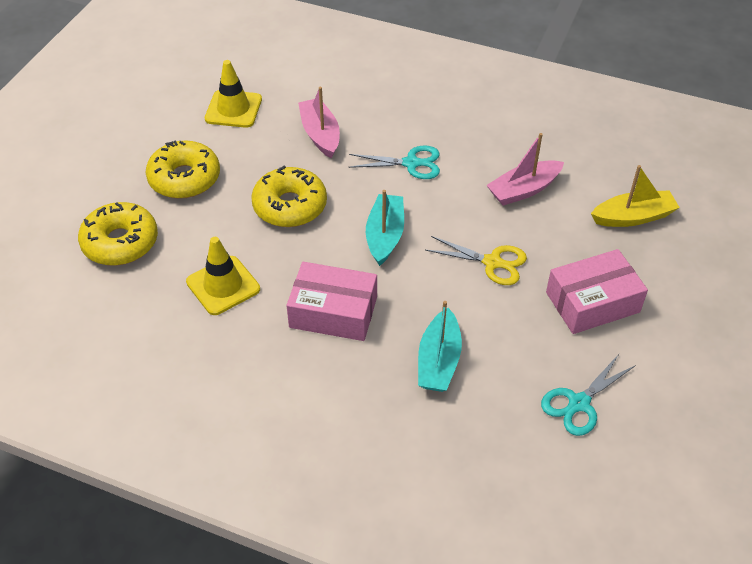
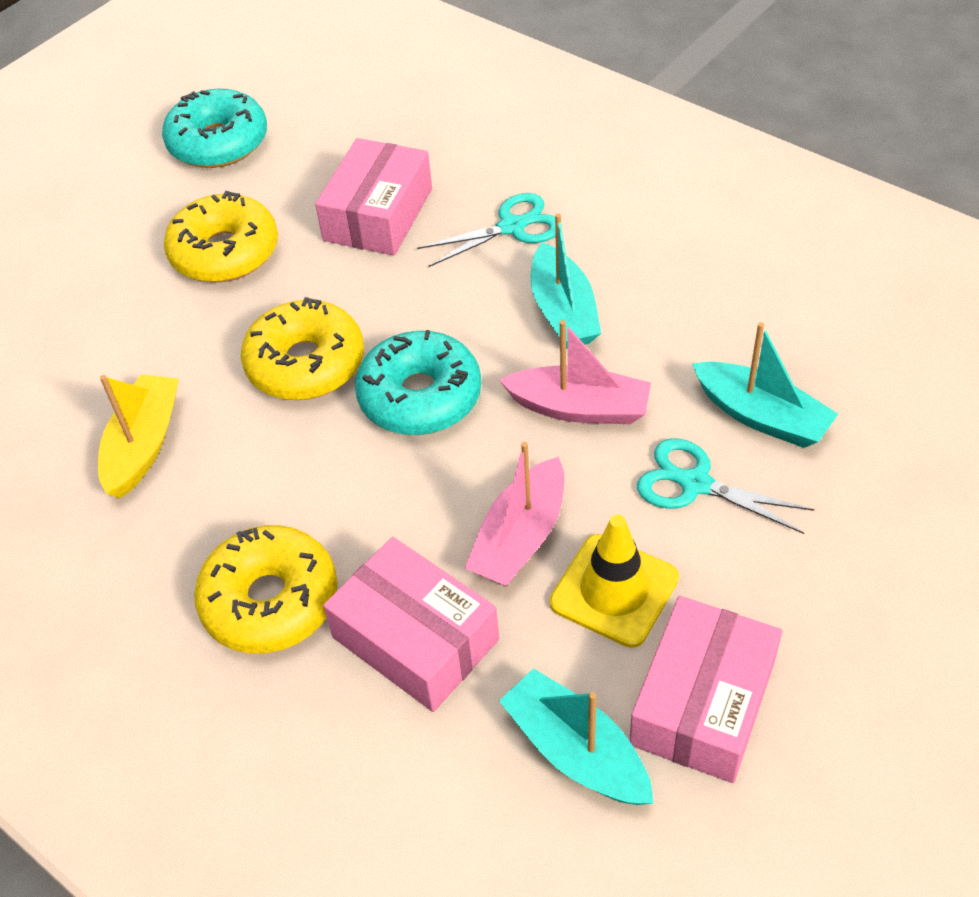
pink box: [286,262,377,341] [546,249,648,334] = 2 -> [315,138,432,255] [323,537,499,712] [629,596,782,783] = 3
turquoise boat: [366,190,404,266] [418,301,462,392] = 2 -> [499,668,654,805] [531,214,601,349] [692,322,838,448] = 3
turquoise donut: none = 0 -> [162,89,267,168] [355,330,481,435] = 2
yellow scissors: [425,236,527,285] = 1 -> none = 0
yellow traffic cone: [186,237,260,315] [205,60,262,128] = 2 -> [550,515,679,648] = 1

